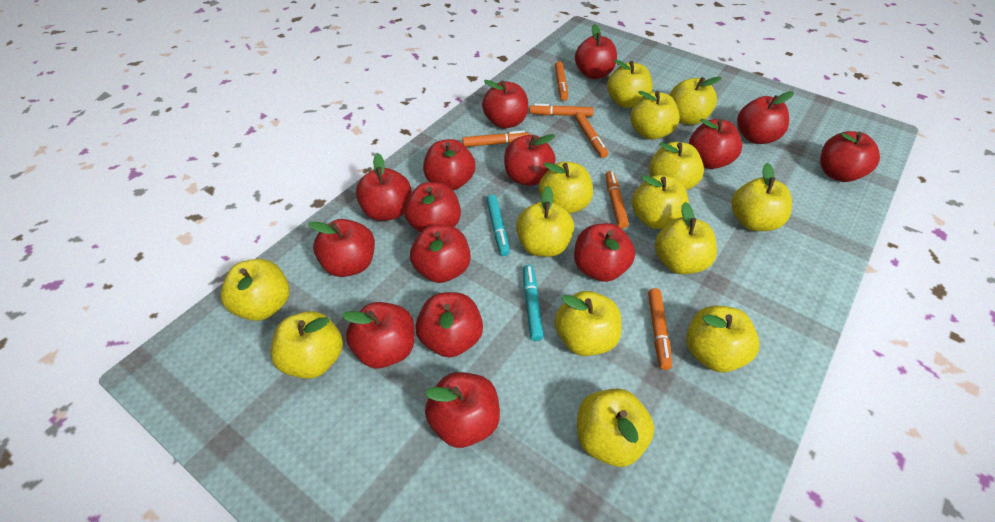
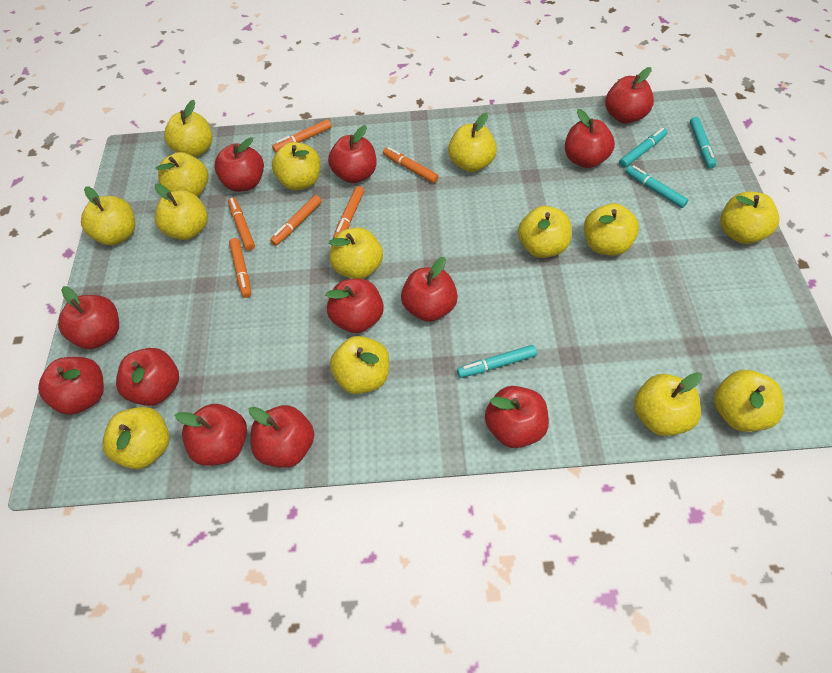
red apple: [308,219,375,277] [342,302,415,368] [356,153,412,221] [404,182,461,233] [410,225,471,283] [415,292,483,358] [423,139,476,190] [425,372,500,448] [482,80,528,129] [504,134,556,186] [574,223,635,282] [575,24,617,79] [689,119,742,169] [737,91,794,144] [820,131,880,182] = 15 -> [38,357,104,415] [58,286,119,349] [116,348,179,406] [175,404,247,466] [214,137,264,192] [249,405,314,468] [325,279,384,333] [328,125,377,183] [401,257,458,322] [485,386,549,448] [565,109,615,168] [605,67,654,124] = 12
turquoise marker: [486,195,510,256] [523,265,544,341] = 2 -> [457,345,537,378] [619,128,668,168] [625,165,688,208] [690,117,716,168] = 4

